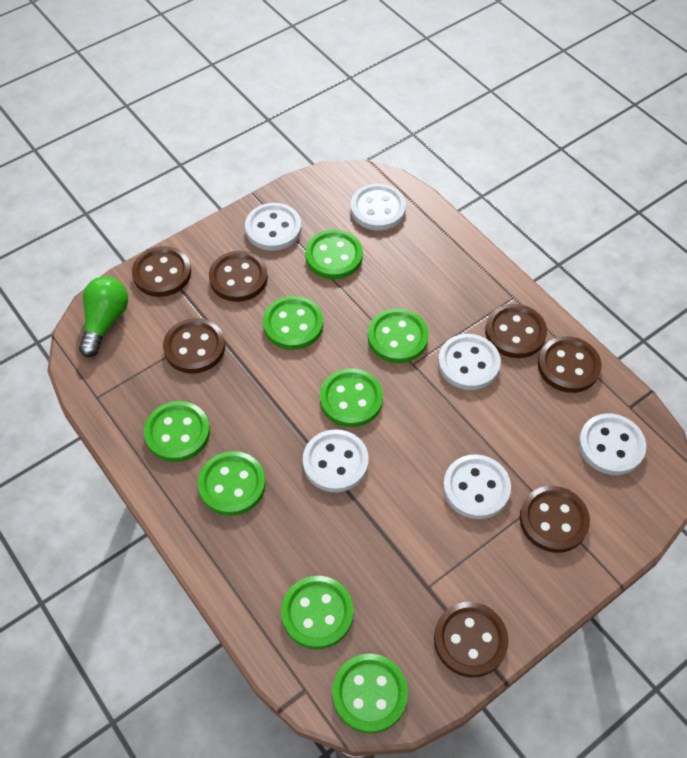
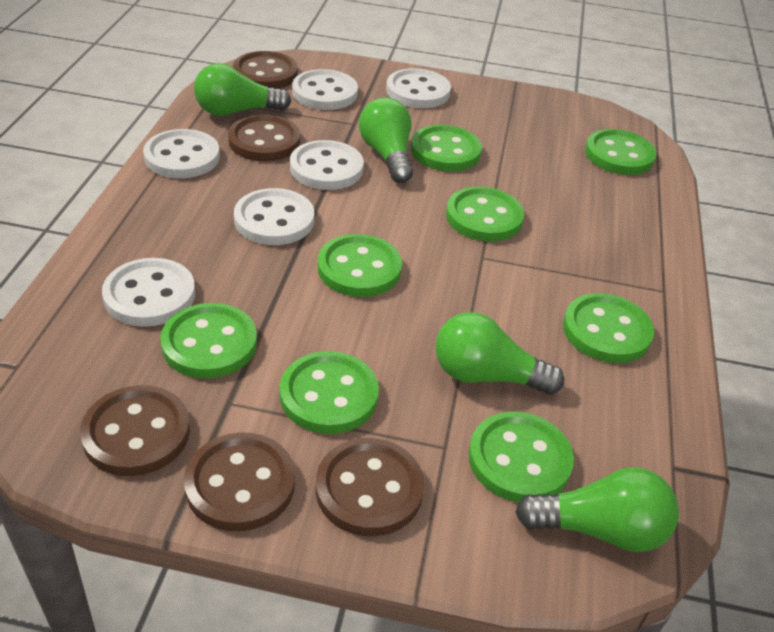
brown button: [132,246,191,297] [163,318,225,373] [209,251,268,302] [434,602,509,678] [485,304,547,358] [520,486,590,553] [538,336,602,393] = 7 -> [80,385,190,476] [184,432,295,531] [228,114,300,161] [233,51,298,89] [316,438,425,536] = 5
green light bulb: [79,276,128,357] = 1 -> [194,63,291,116] [359,97,413,183] [436,312,564,395] [515,467,679,552] = 4

